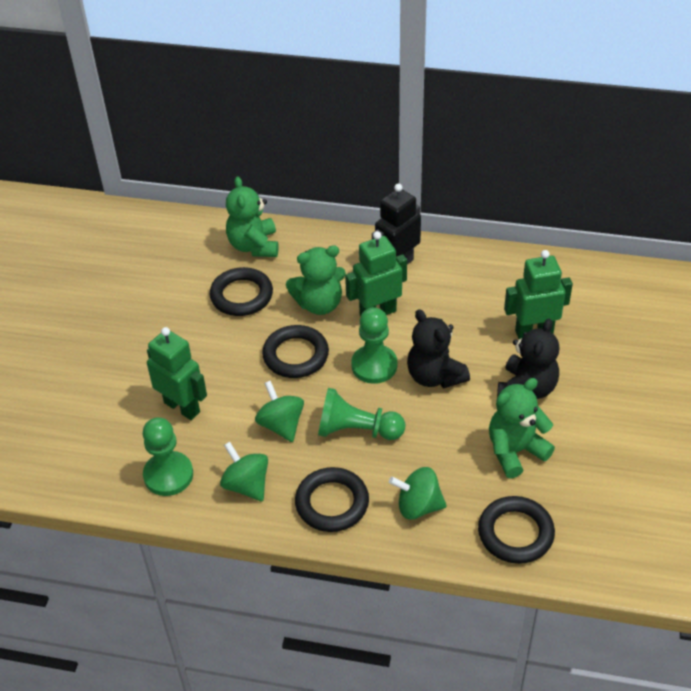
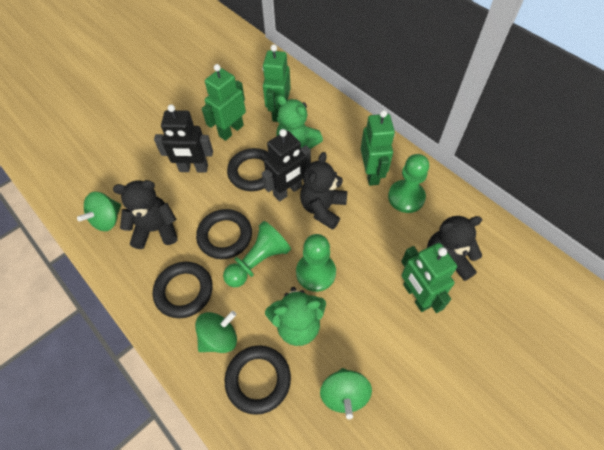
black robot: [372,184,421,264] = 1 -> [154,105,213,173] [262,129,311,202] = 2
black teddy bear: [407,309,470,388] [497,319,559,399] = 2 -> [113,180,178,249] [300,152,347,230] [427,216,482,281] = 3
green robot: [147,327,207,420] [345,231,407,316] [504,250,573,339] = 3 -> [202,64,246,141] [262,44,291,122] [361,110,395,186] [401,243,457,313] = 4
green teddy bear: [226,176,279,257] [286,245,346,315] [489,378,555,478] = 3 -> [265,287,326,346] [276,95,323,149] = 2

